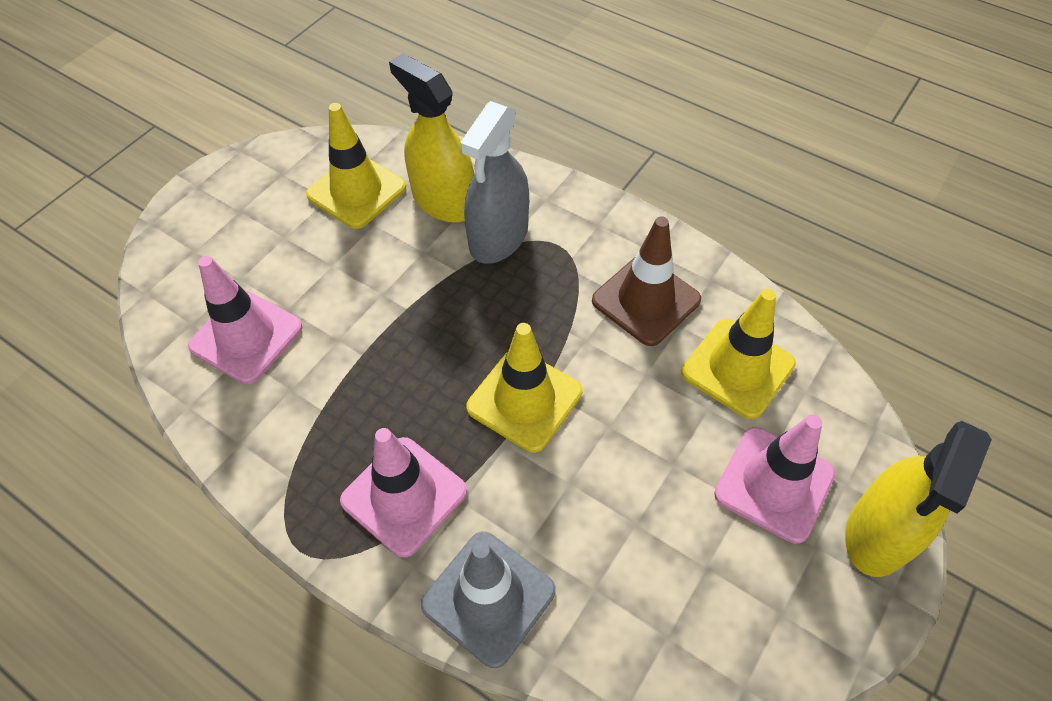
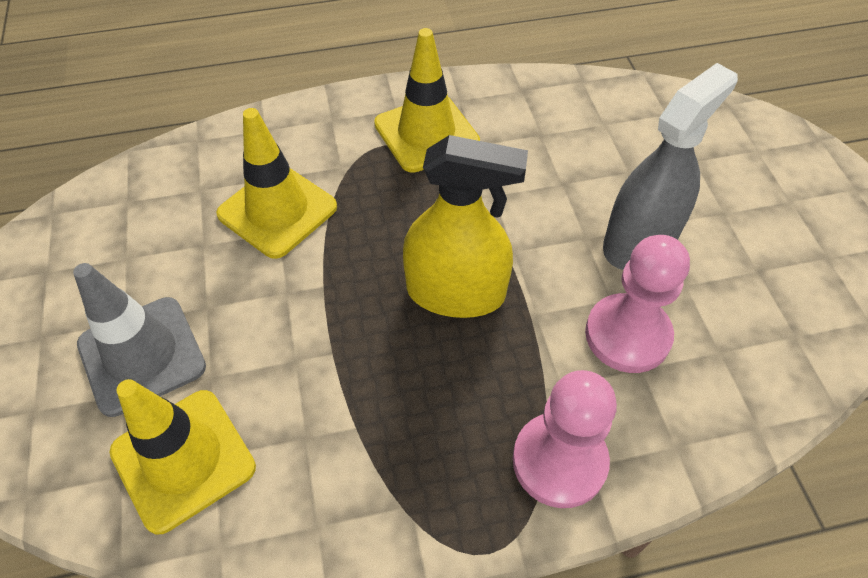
brown traffic cone: [592,216,701,346] = 1 -> none = 0
pink pawn: none = 0 -> [513,370,617,508] [585,235,690,373] = 2
pink traffic cone: [188,256,302,384] [340,428,467,558] [714,415,835,544] = 3 -> none = 0
yellow spray bottle: [389,53,474,223] [845,421,992,577] = 2 -> [403,135,528,318] = 1

